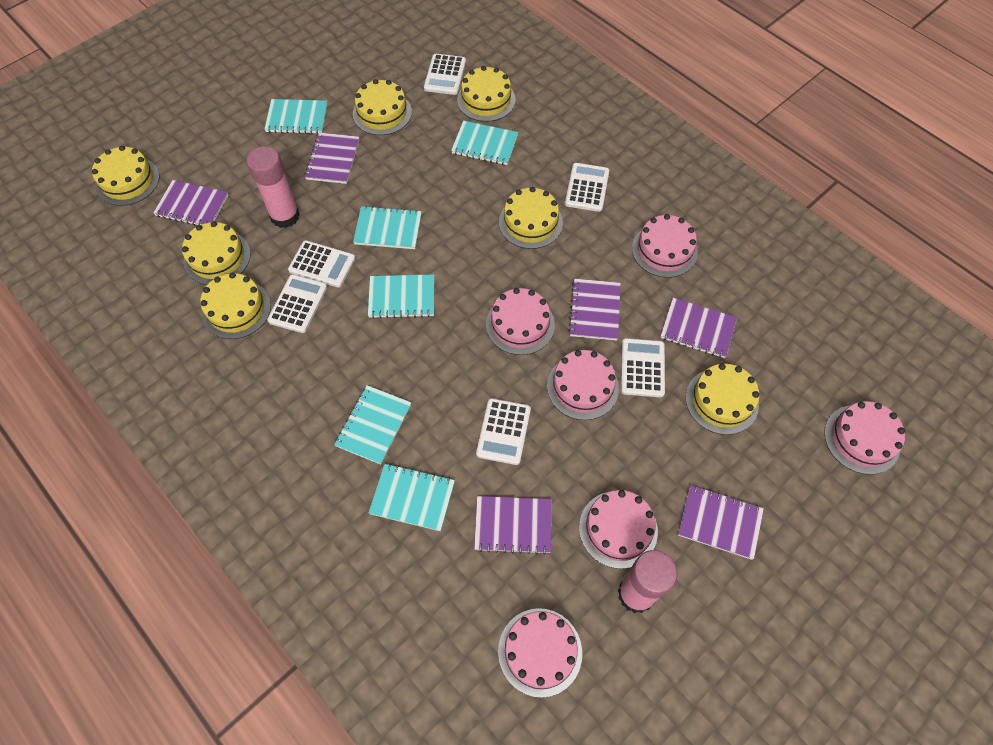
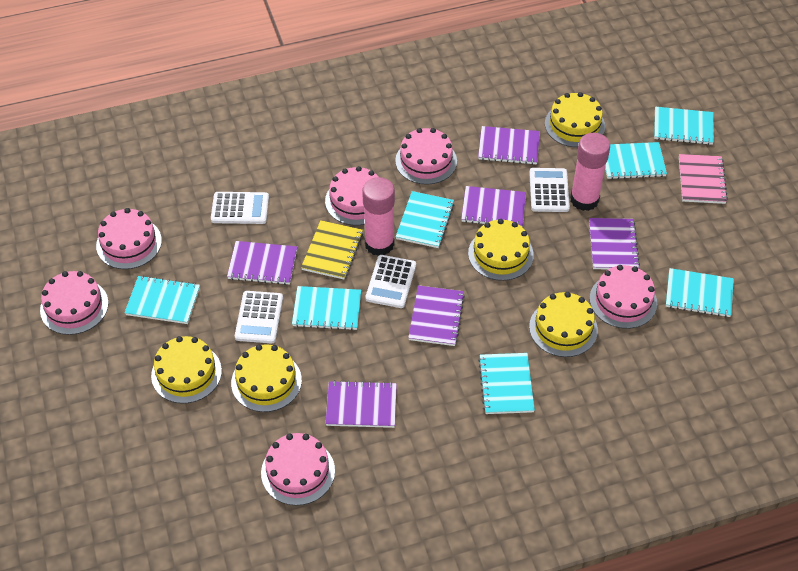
pink notebook: none = 0 -> [679,154,728,204] = 1
turquoise notebook: [264,99,328,134] [334,385,412,465] [353,206,422,249] [368,274,434,319] [369,464,455,531] [451,121,519,165] = 6 -> [124,275,200,324] [292,286,361,330] [396,191,454,248] [478,353,535,414] [605,142,667,179] [654,107,714,145] [666,268,734,317] = 7
white calculator: [267,274,327,333] [288,240,355,287] [424,54,466,95] [476,398,531,465] [565,163,609,212] [621,338,665,397] = 6 -> [211,192,269,224] [235,291,283,343] [365,255,416,308] [529,168,570,212] = 4
yellow cake: [92,146,159,206] [182,221,251,285] [200,273,271,339] [353,79,412,135] [457,66,516,122] [499,187,563,249] [686,363,760,435] = 7 -> [151,336,222,403] [231,344,302,412] [468,219,534,281] [529,292,598,357] [545,92,605,147] = 5
yellow notebook: none = 0 -> [301,220,363,279] = 1

